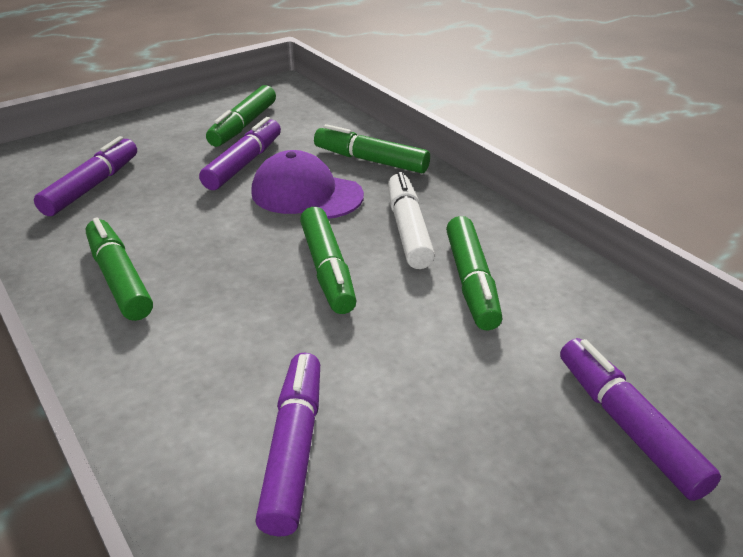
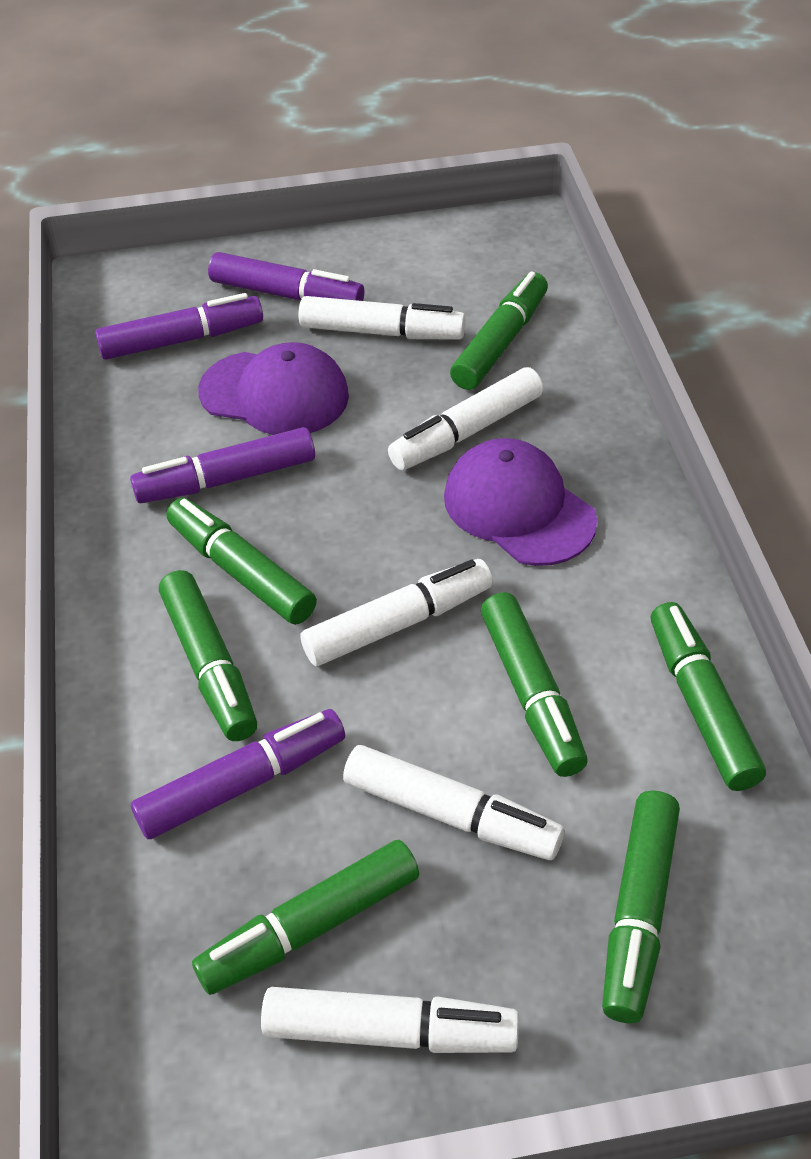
green marker: [86,217,153,321] [206,85,276,147] [300,207,357,314] [314,124,430,173] [446,216,502,331] = 5 -> [159,570,257,741] [167,498,317,625] [192,840,419,995] [450,272,548,390] [481,592,588,777] [602,790,680,1023] [651,602,766,791] = 7
purple cap: [251,150,364,219] = 1 -> [198,342,349,435] [444,438,597,566] = 2
white marker: [388,172,435,269] = 1 -> [261,987,519,1053] [298,296,466,340] [301,559,493,666] [343,745,564,860] [388,367,543,470] = 5

